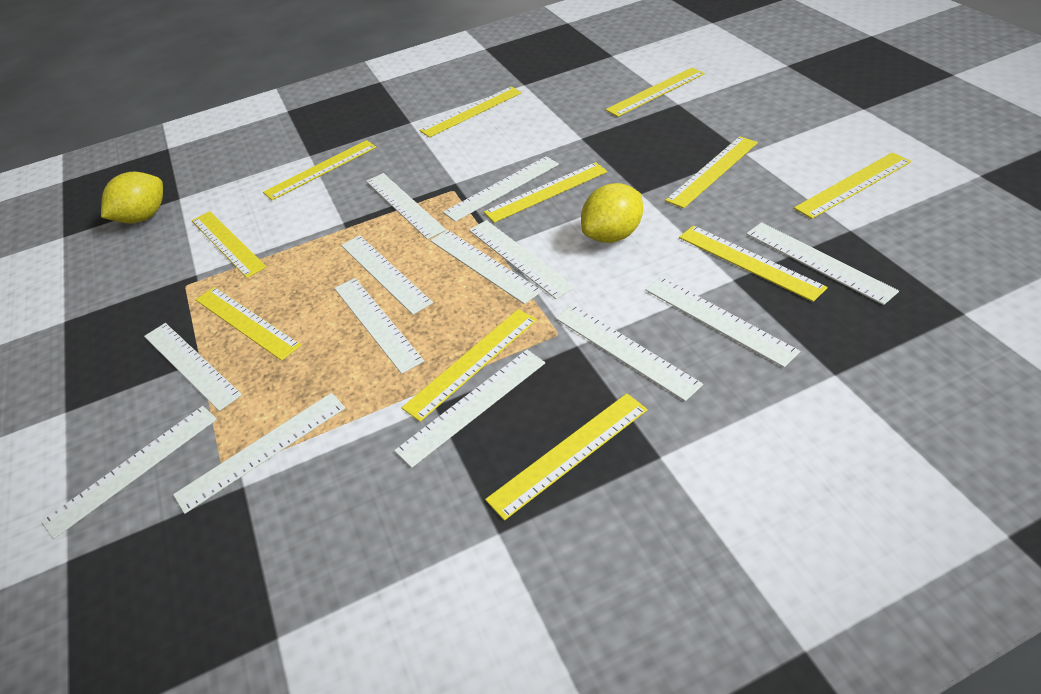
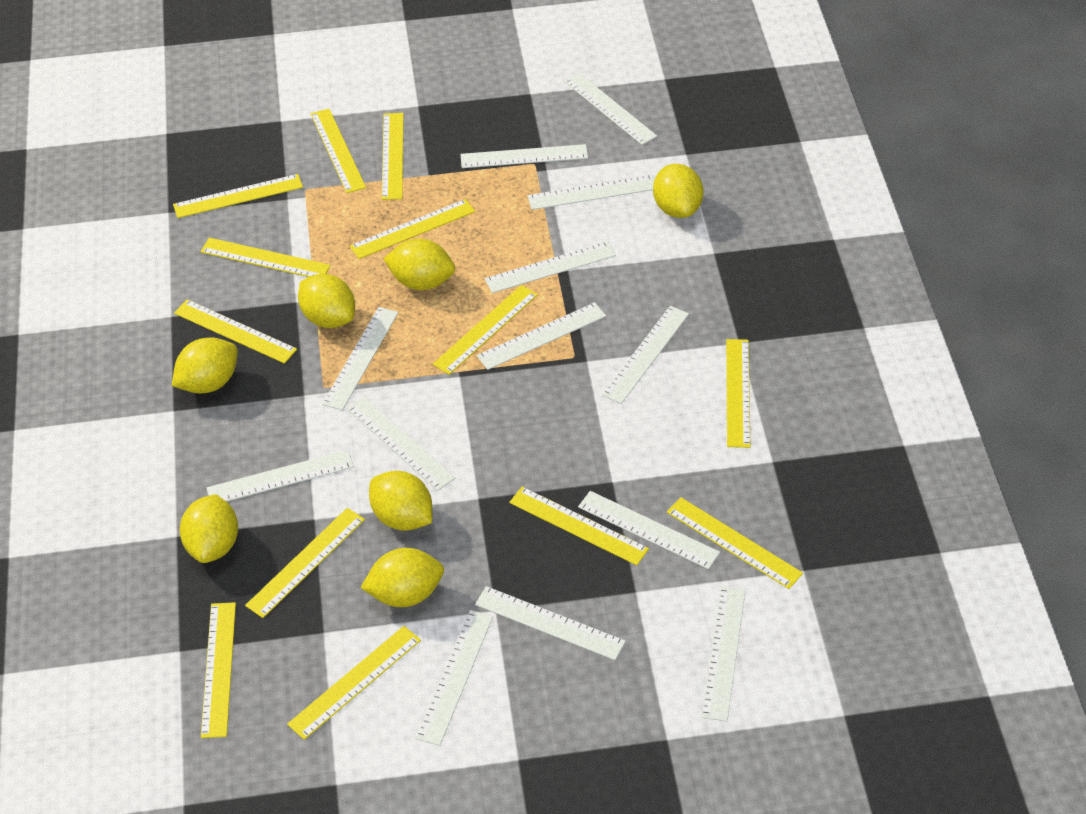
yellow lemon: [101,172,163,224] [581,183,643,243] = 2 -> [172,337,238,393] [180,494,238,563] [298,274,355,328] [361,548,444,607] [369,471,432,531] [383,239,455,290] [653,164,703,218] = 7
yellow ruler: [192,211,266,278] [195,287,301,361] [263,140,376,200] [402,309,537,422] [420,87,522,138] [484,162,608,223] [485,393,648,521] [605,68,705,117] [665,136,758,208] [679,225,828,302] [794,152,911,219] = 11 -> [173,174,303,218] [174,299,297,364] [201,238,331,277] [201,602,236,738] [245,508,365,618] [287,626,421,740] [311,109,366,193] [350,199,475,259] [382,113,404,200] [433,285,538,375] [509,487,649,566] [667,497,803,589] [726,339,750,448] = 13

